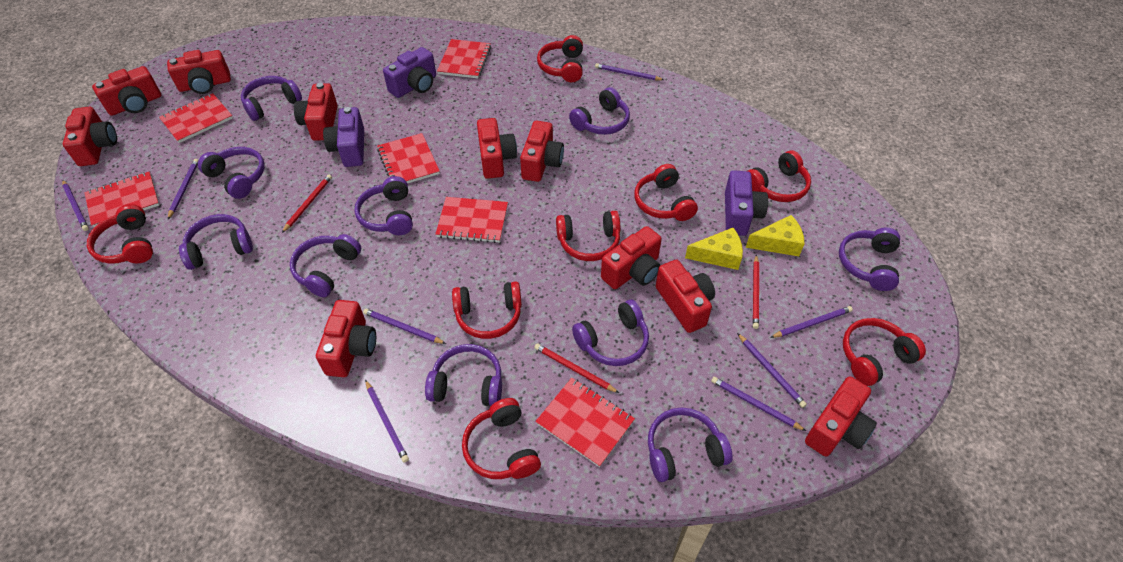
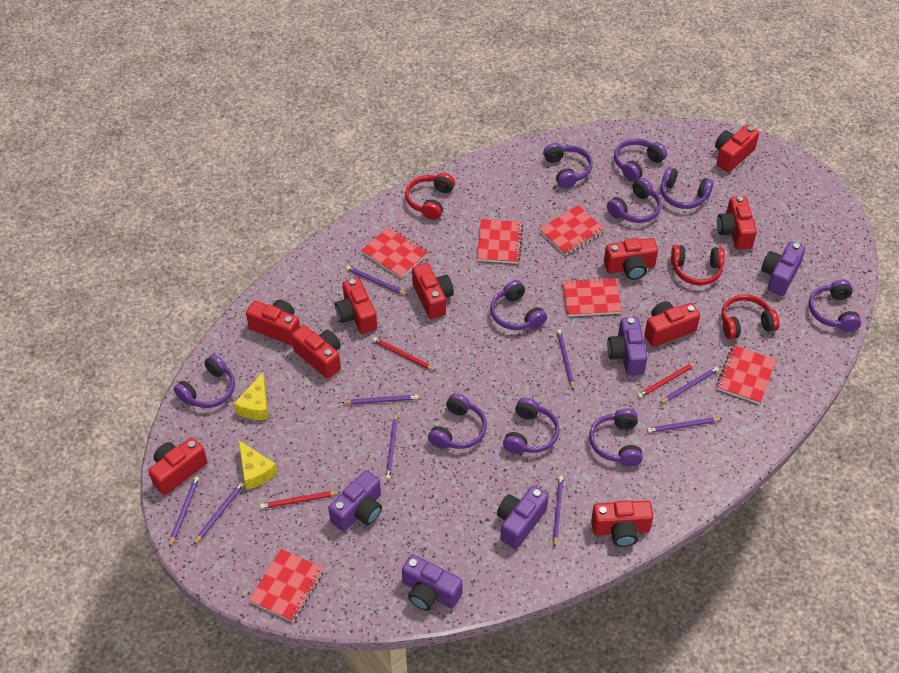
purple camera: [323,107,364,167] [383,47,436,98] [725,170,768,236] = 3 -> [328,470,382,532] [402,554,463,611] [497,486,548,549] [607,317,648,375] [761,241,805,296] = 5
purple pencil: [62,180,89,231] [168,159,198,219] [363,308,446,344] [365,380,409,463] [595,63,664,80] [711,377,806,431] [737,333,807,408] [770,306,853,338] = 8 -> [169,477,199,547] [194,482,244,544] [341,395,418,404] [346,266,407,295] [385,413,398,480] [553,476,563,548] [557,329,574,391] [647,418,723,433] [659,367,719,404] = 9
red headphones: [87,204,153,264] [452,281,522,339] [462,398,541,479] [537,35,583,82] [556,211,620,261] [634,164,698,221] [748,151,811,202] [843,318,926,386] = 8 -> [405,173,455,220] [671,245,725,285] [721,294,780,339] = 3

